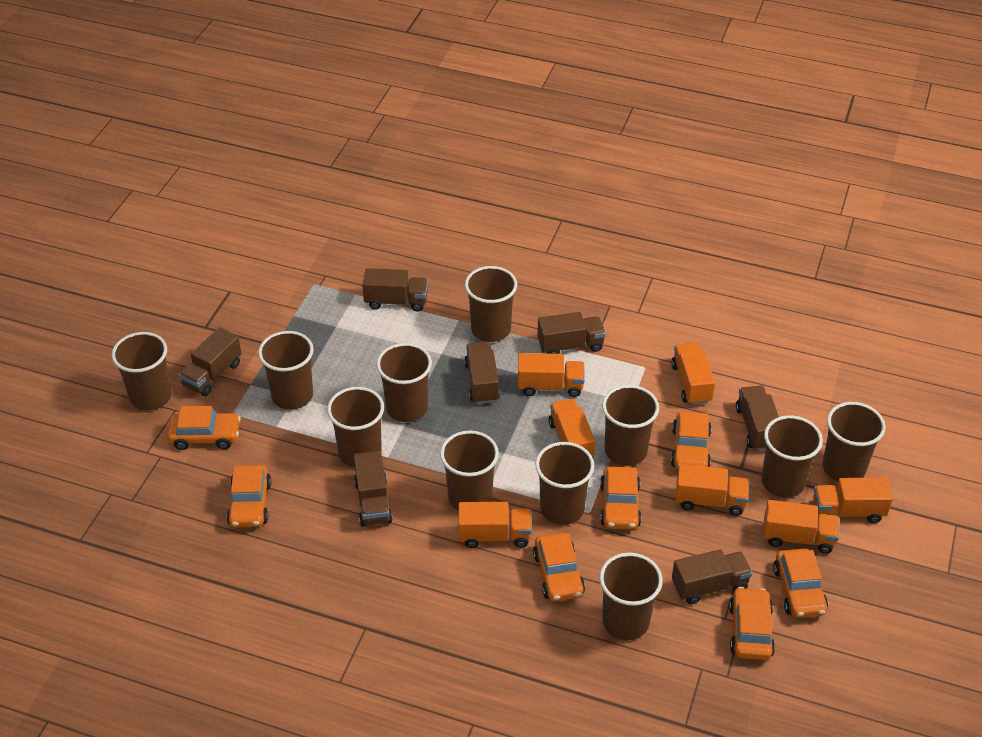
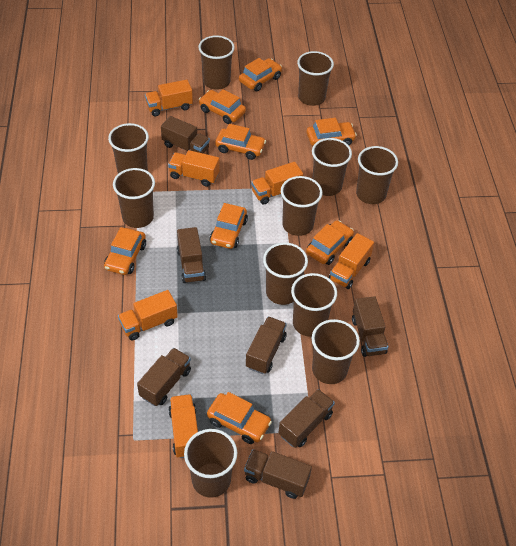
orange car: [167,406,241,450] [227,465,271,528] [533,532,585,601] [600,467,642,529] [671,411,712,469] [729,587,775,660] [773,549,828,618] = 7 -> [104,227,146,275] [199,89,246,124] [207,392,272,444] [210,203,248,249] [215,124,266,160] [239,58,282,91] [306,118,357,146] [306,220,354,265] = 8
orange truck: [458,502,532,548] [518,353,585,397] [549,399,595,458] [671,342,715,405] [675,464,749,516] [763,500,839,554] [813,477,893,523] = 7 -> [118,290,178,340] [145,80,193,116] [168,150,219,187] [168,394,198,458] [251,162,303,205] [329,233,374,289] = 6

